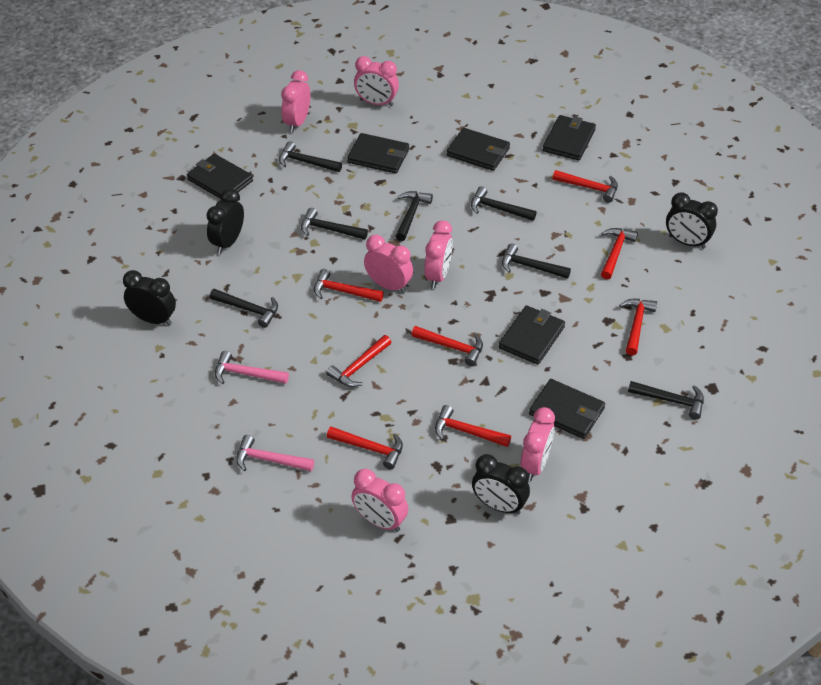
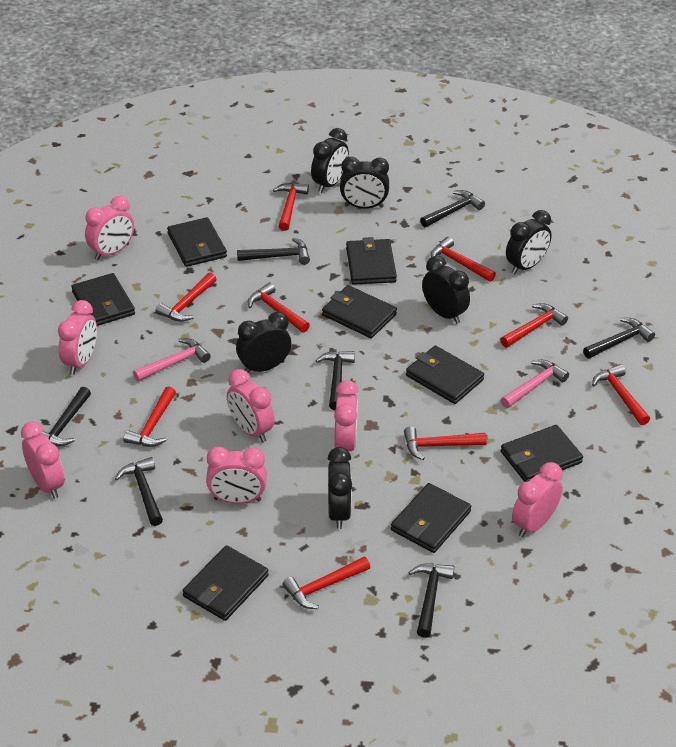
black clock: [123,270,176,325] [206,188,244,254] [472,454,530,515] [666,192,718,249] = 4 -> [236,312,291,373] [311,128,349,193] [328,447,352,529] [340,157,389,209] [422,256,470,324] [506,210,551,274] = 6
black wallet: [187,154,253,199] [347,133,409,174] [447,128,510,171] [499,305,565,365] [529,379,605,439] [543,115,596,161] = 6 -> [71,273,135,326] [167,217,227,267] [182,545,269,621] [322,285,397,338] [346,237,397,285] [391,483,471,553] [406,345,484,404] [501,425,583,482] = 8
pink clock: [281,70,310,132] [351,469,408,532] [354,56,399,106] [364,235,413,293] [424,220,453,288] [520,407,555,481] = 6 -> [21,421,64,499] [58,300,97,375] [85,196,134,260] [206,446,267,504] [227,369,275,442] [334,380,359,451] [512,462,563,537] = 7
red hammer: [314,269,384,302] [326,335,392,387] [327,427,403,469] [412,326,483,366] [435,405,511,447] [553,170,618,203] [601,228,638,279] [619,299,657,356] = 8 -> [123,386,176,447] [156,272,217,322] [248,282,310,333] [273,183,309,231] [282,557,370,609] [404,426,487,460] [430,237,496,282] [500,303,568,347] [592,364,650,425] = 9

